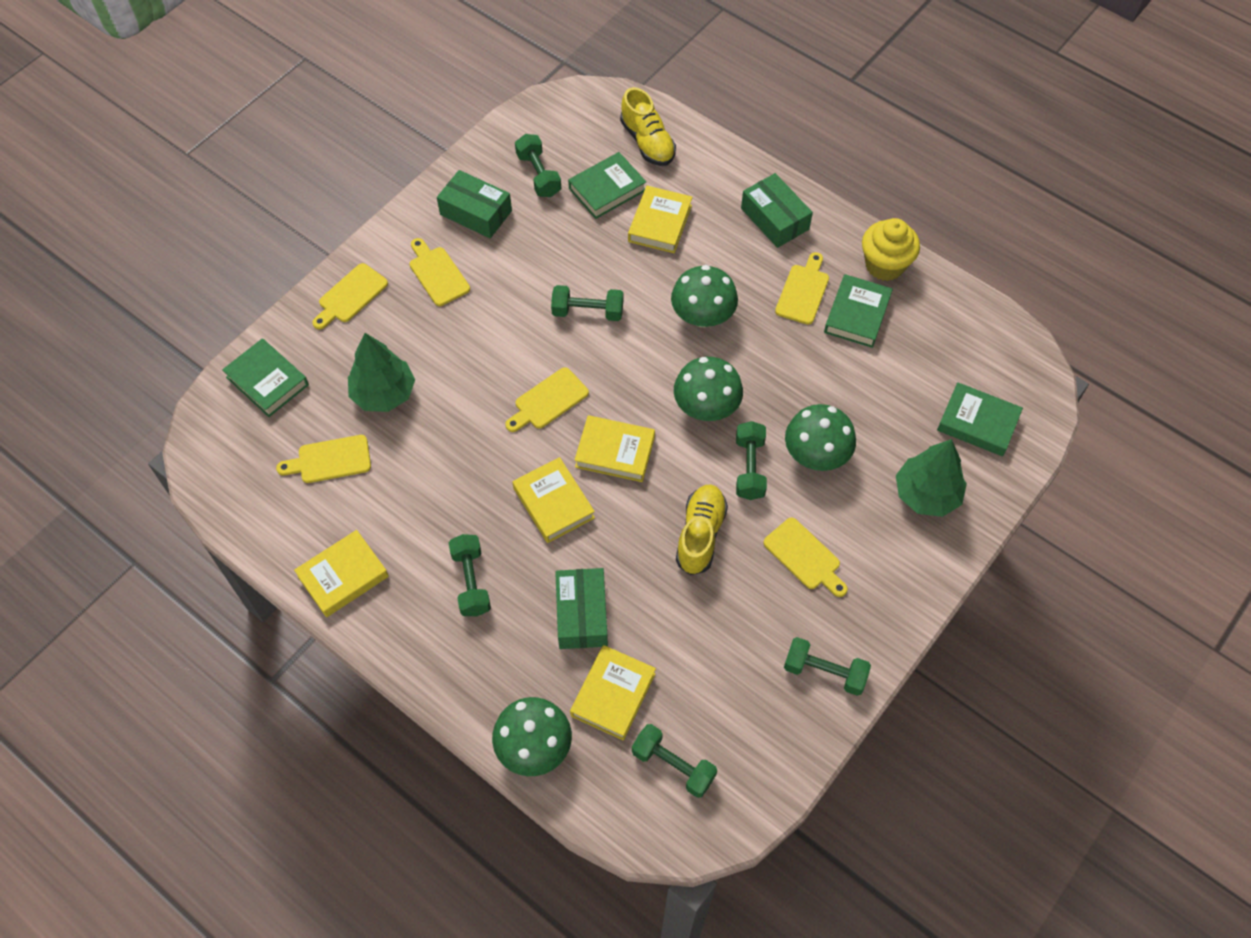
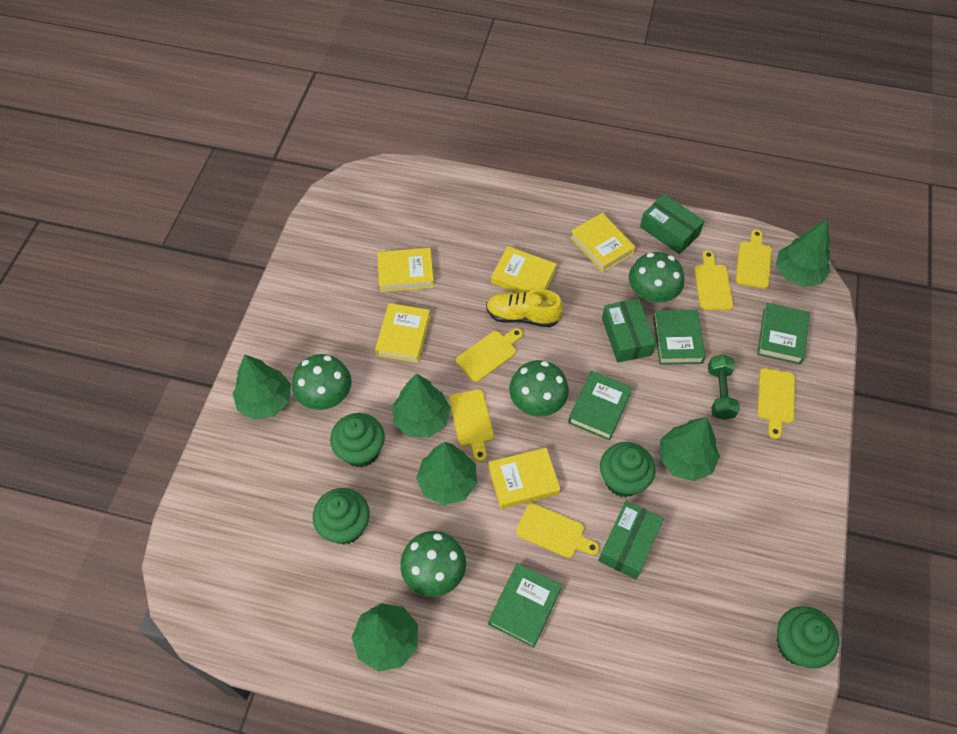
green cupcake: none = 0 -> [313,488,370,544] [330,413,385,468] [600,442,655,497] [777,606,839,669] = 4
green dumbbell: [449,534,491,616] [515,134,561,197] [551,285,623,321] [632,724,717,798] [736,421,767,500] [784,637,871,696] = 6 -> [708,354,740,420] = 1
green tree: [348,333,415,412] [896,439,967,517] = 2 -> [233,354,291,420] [352,603,418,672] [392,373,451,437] [416,442,477,505] [660,417,720,481] [776,220,831,287] = 6
yellow cupcake: [862,218,920,281] = 1 -> none = 0
yellow shoe: [620,87,676,166] [676,485,728,575] = 2 -> [486,289,563,327] = 1

